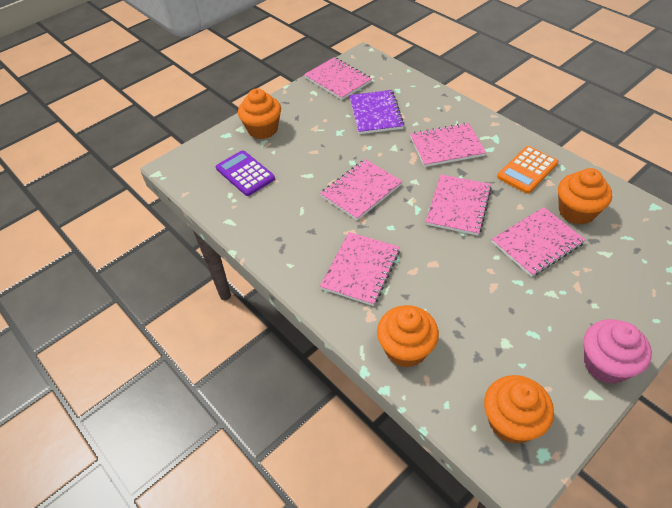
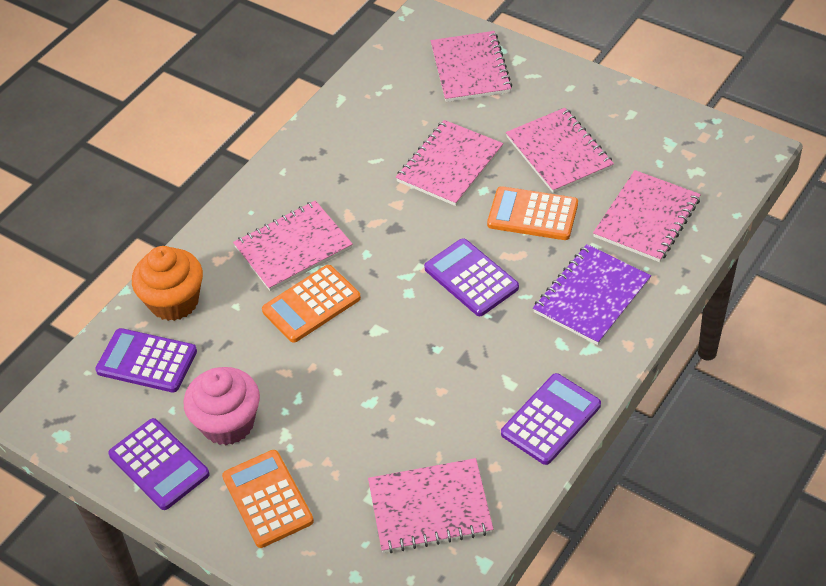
orange calculator: [497,146,558,194] = 1 -> [222,450,314,548] [262,265,361,343] [487,186,578,240] = 3
orange cupcake: [238,88,281,139] [377,305,439,368] [484,375,554,444] [558,168,612,225] = 4 -> [132,246,203,321] = 1
purple calculator: [216,150,275,196] = 1 -> [95,328,197,393] [108,418,210,510] [424,238,519,316] [501,373,601,465] = 4

